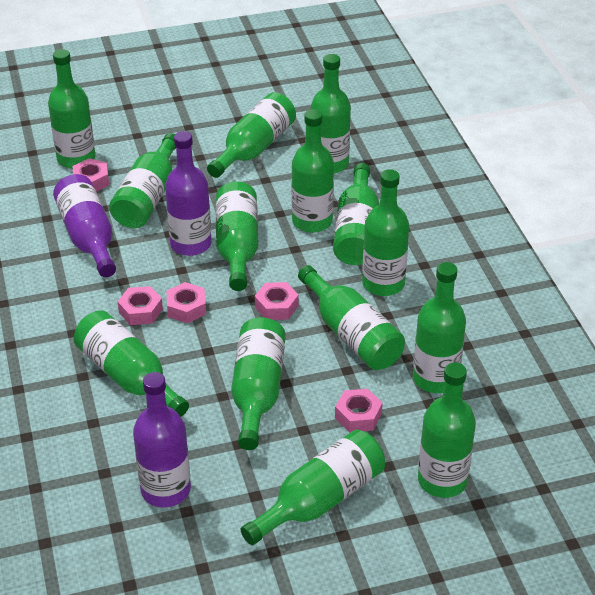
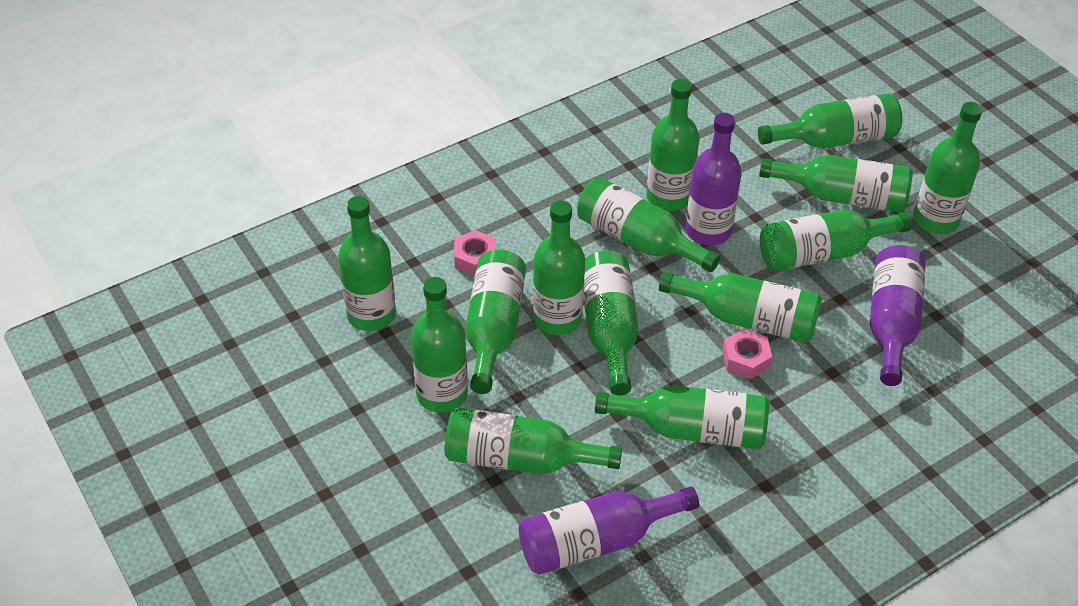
pink nut: [72,158,109,192] [118,286,163,325] [167,282,206,323] [255,282,299,320] [335,389,383,433] = 5 -> [454,230,496,276] [722,329,772,379] = 2

